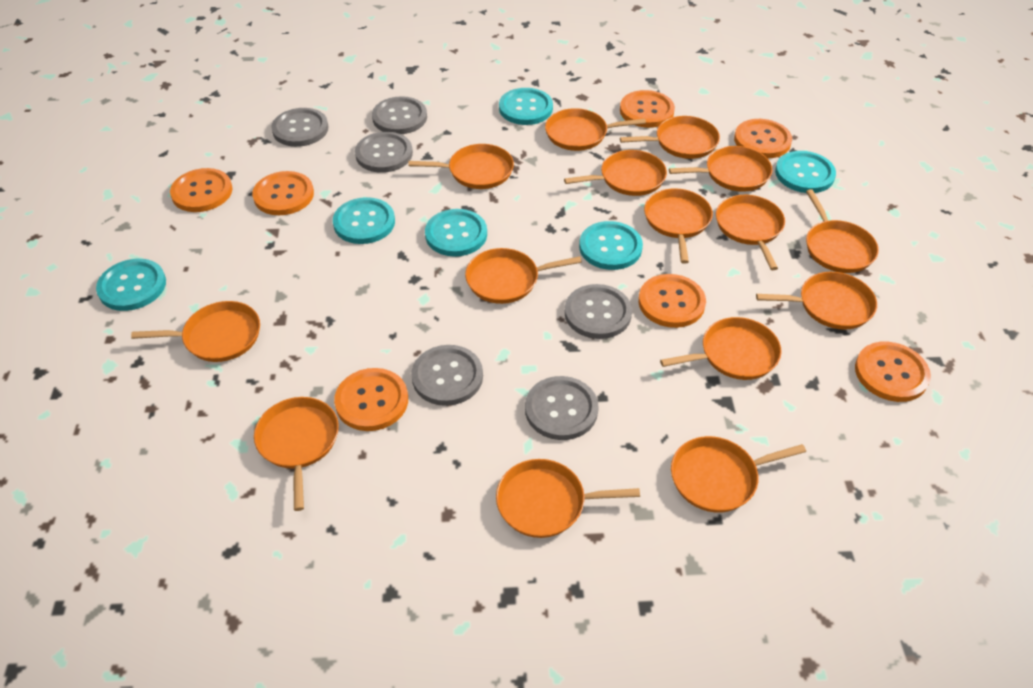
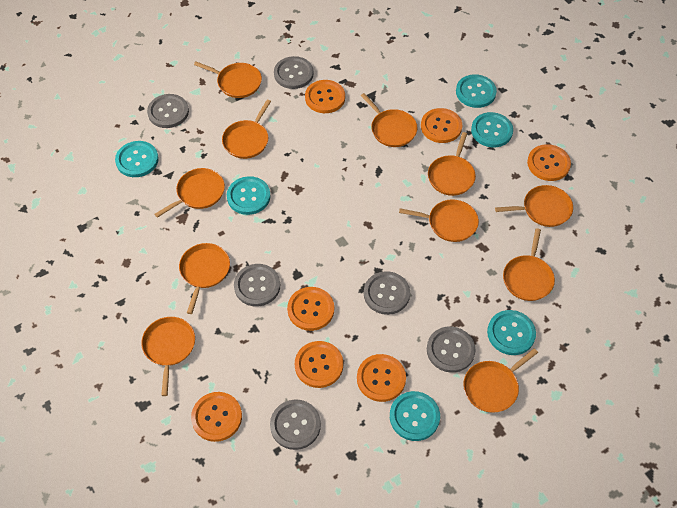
orange pan: [131,301,260,362] [254,397,339,511] [408,144,514,189] [465,248,582,304] [496,459,640,538] [545,108,646,151] [564,150,667,196] [620,116,720,159] [644,188,713,264] [660,317,782,380] [669,146,773,192] [671,436,806,513] [716,195,785,270] [756,272,877,330] [806,189,879,273] = 15 -> [141,317,195,396] [155,168,225,218] [179,243,230,314] [194,62,262,98] [222,100,271,159] [361,93,418,147] [399,199,479,242] [428,132,476,196] [463,348,538,413] [495,185,573,227] [503,228,555,301] = 11

